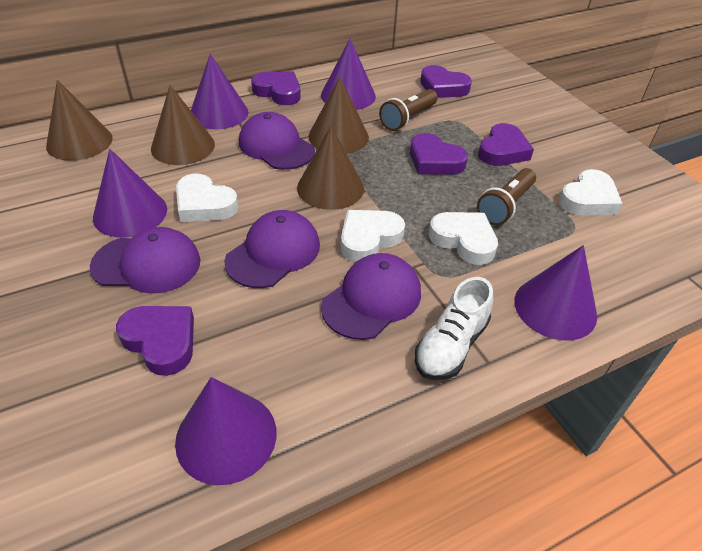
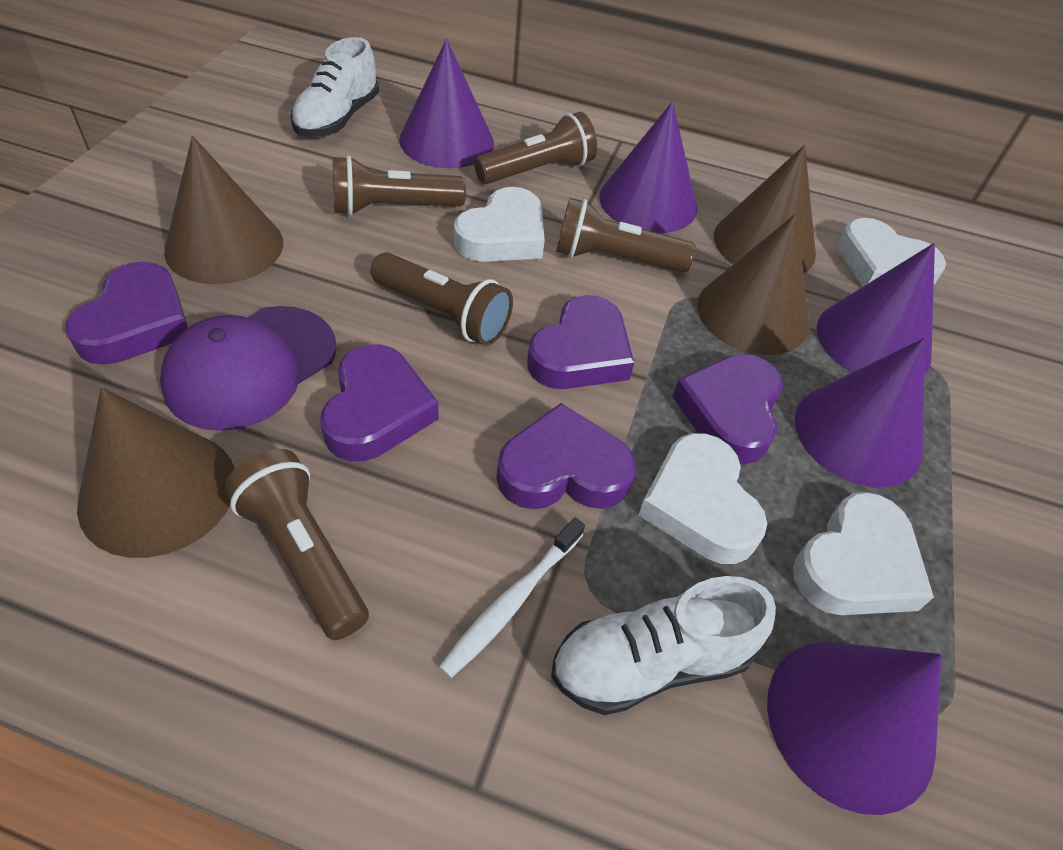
brown flashlight: [379,89,438,131] [477,168,536,225] = 2 -> [225,449,369,640] [333,155,466,216] [371,252,513,346] [474,112,597,184] [556,198,696,272] = 5
purple cap: [90,227,200,294] [224,210,320,288] [239,112,315,170] [321,253,421,340] = 4 -> [160,306,336,431] = 1
white shoe: [414,277,493,380] = 1 -> [290,37,379,137] [551,576,776,715] = 2
white toothbrush: none = 0 -> [439,518,585,678] = 1

